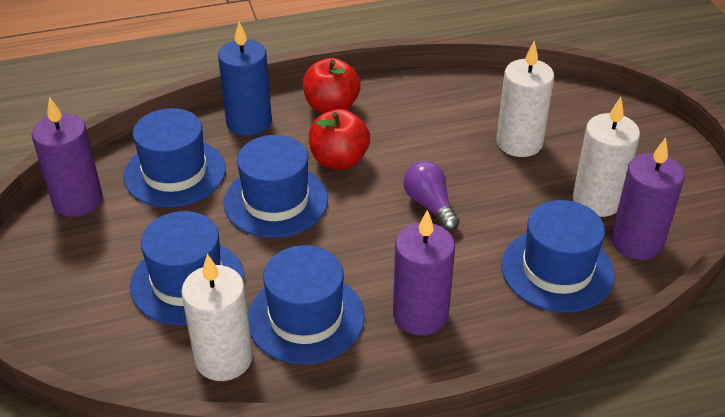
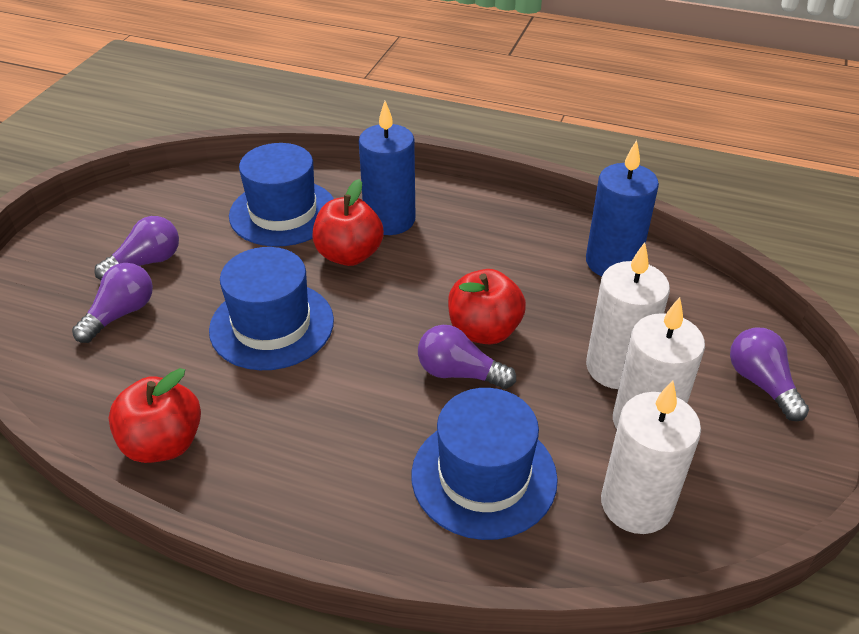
blue candle: [218,22,272,136] = 1 -> [359,101,415,235] [586,140,659,276] = 2
blue hat: [123,108,226,207] [130,211,244,325] [224,135,328,238] [248,245,365,365] [501,200,615,313] = 5 -> [209,247,334,370] [229,143,334,247] [411,388,558,540] = 3
purple candle: [32,97,103,217] [393,210,455,335] [611,138,685,260] = 3 -> none = 0
purple light bulb: [403,161,460,231] = 1 -> [72,263,153,343] [94,216,179,280] [418,325,516,389] [730,327,809,421] = 4
red apple: [303,58,361,114] [309,109,370,169] = 2 -> [108,368,201,463] [312,179,384,266] [448,269,526,345] = 3

